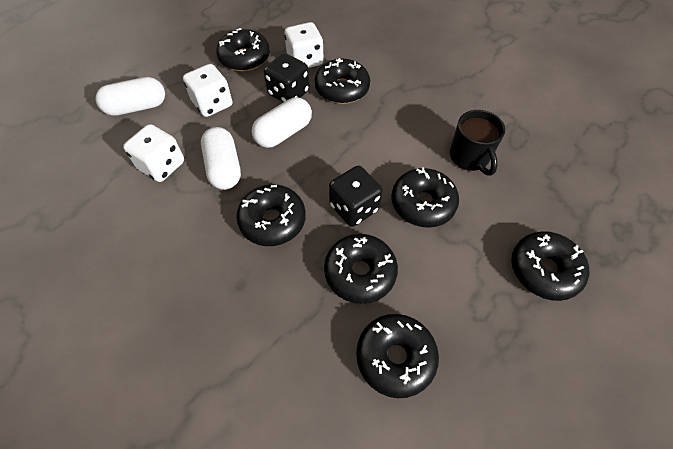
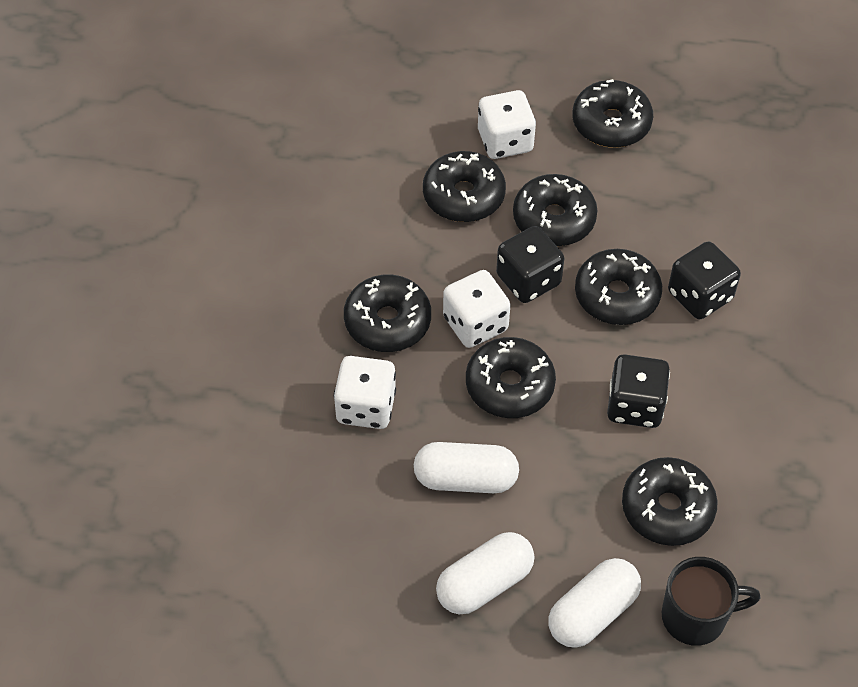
black dice: [264,53,310,102] [329,166,383,227] = 2 -> [496,226,564,303] [607,354,670,428] [668,242,741,319] = 3

